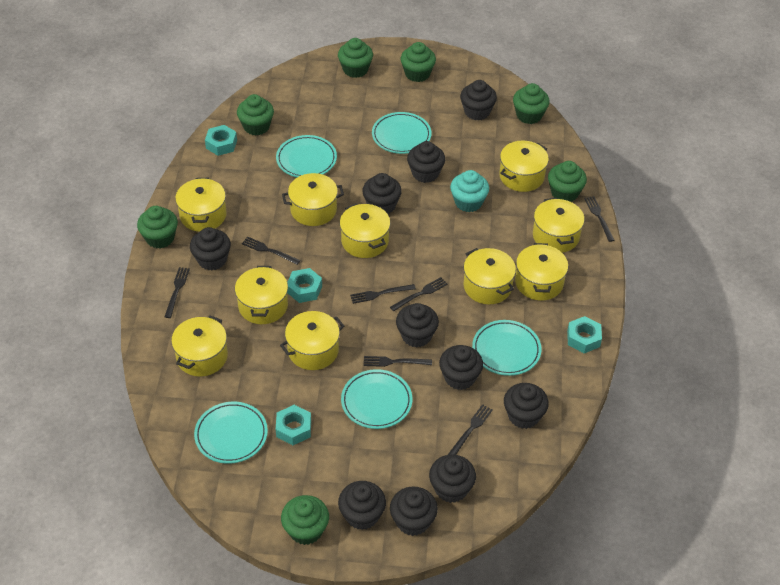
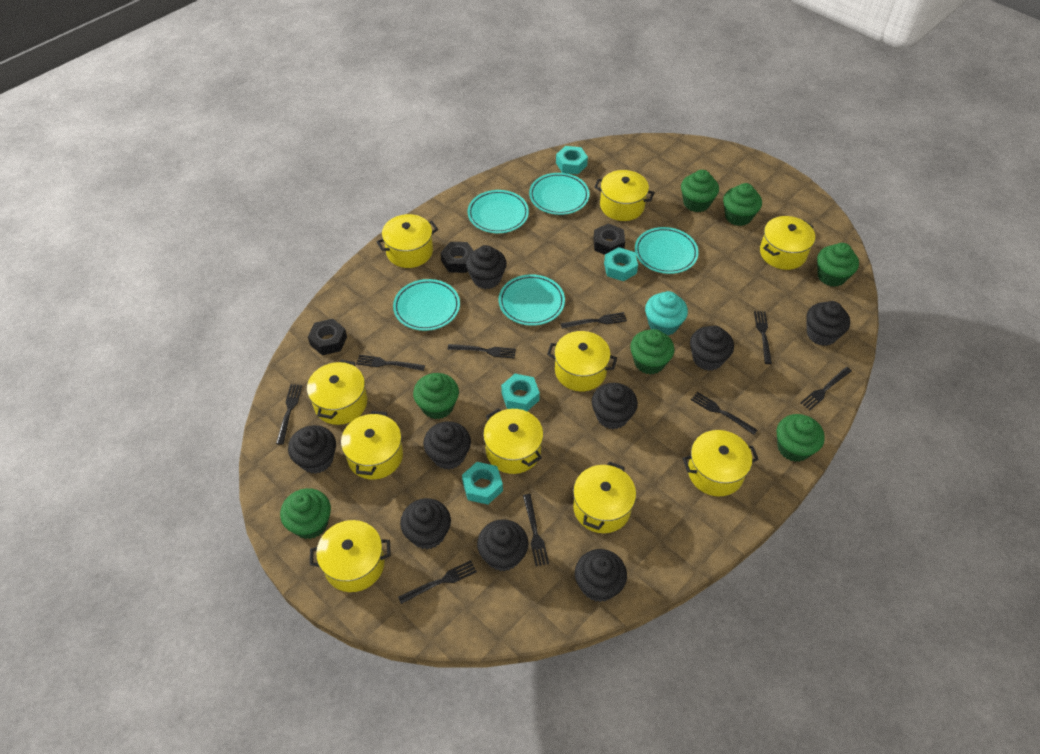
black cupcake: [190,227,231,270] [338,481,386,530] [362,173,402,214] [390,486,438,536] [396,303,439,348] [407,141,445,183] [429,455,476,503] [439,345,483,390] [460,80,497,121] [504,383,549,429] = 10 -> [288,425,336,474] [400,498,451,549] [423,421,471,470] [466,245,507,289] [477,519,528,572] [575,549,627,602] [592,383,638,429] [690,326,734,371] [806,301,850,346] = 9
black fork: [164,267,190,318] [242,236,300,265] [350,284,416,304] [364,356,432,367] [390,277,448,311] [448,404,493,455] [584,196,615,242] = 7 -> [276,384,302,445] [356,355,425,371] [398,560,477,604] [448,344,516,359] [523,494,549,566] [561,312,627,329] [691,392,757,435] [754,311,772,364] [800,367,852,410] = 9
black nut: none = 0 -> [308,319,347,355] [440,242,474,273] [593,223,625,255] = 3

